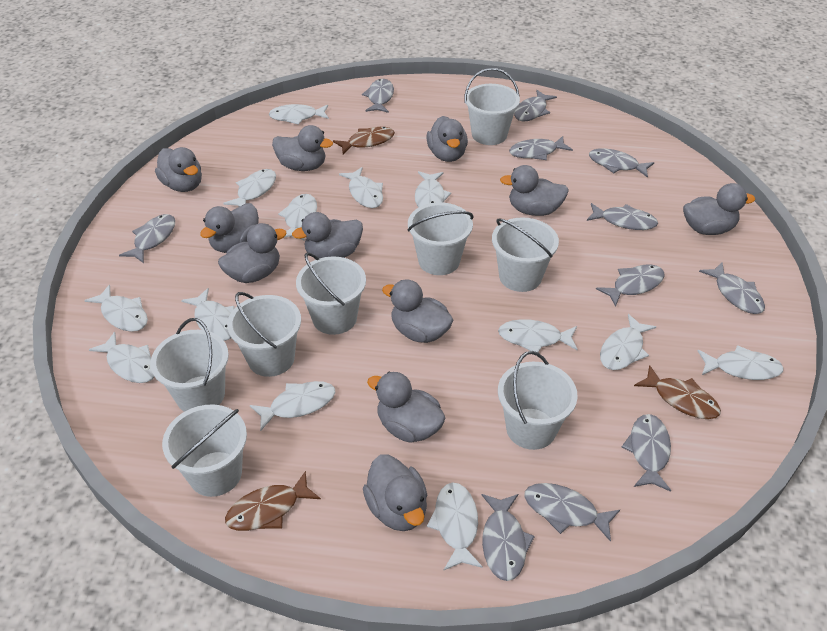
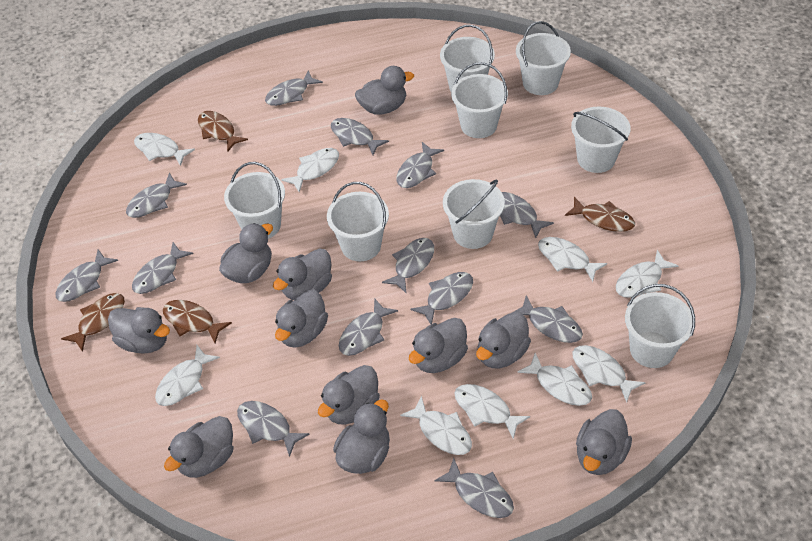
brown fish: [225,471,321,531] [333,127,395,154] [634,365,721,419] = 3 -> [61,293,125,352] [163,300,232,343] [198,111,248,151] [565,197,635,232] = 4
grey fish: [119,214,175,263] [362,79,394,113] [482,494,535,581] [509,136,573,160] [514,90,557,122] [524,483,620,542] [587,203,658,230] [589,148,654,178] [596,264,664,307] [622,414,671,492] [699,263,765,314] = 11 -> [56,249,118,302] [126,173,187,218] [132,242,193,294] [237,401,310,457] [265,70,323,106] [331,118,389,155] [339,298,398,356] [382,238,434,293] [397,142,444,188] [410,272,473,324] [434,458,514,518] [500,192,554,238] [514,295,583,343] = 13
white fish: [84,285,148,332] [89,332,155,383] [181,288,235,341] [223,169,276,207] [250,381,336,431] [269,104,329,125] [278,194,317,241] [339,167,383,208] [415,171,451,208] [427,482,483,570] [498,319,578,352] [600,314,656,370] [698,345,784,380] = 13 -> [134,133,195,166] [155,345,220,406] [281,148,339,193] [400,395,472,455] [454,384,530,439] [517,353,592,406] [538,237,607,282] [572,345,645,402] [616,250,678,298] = 9

